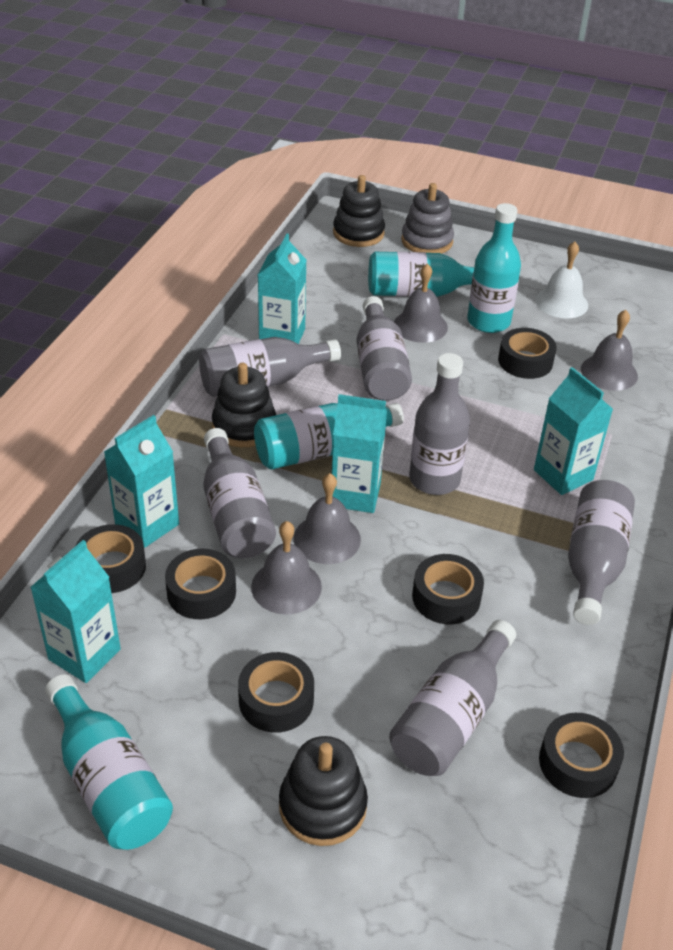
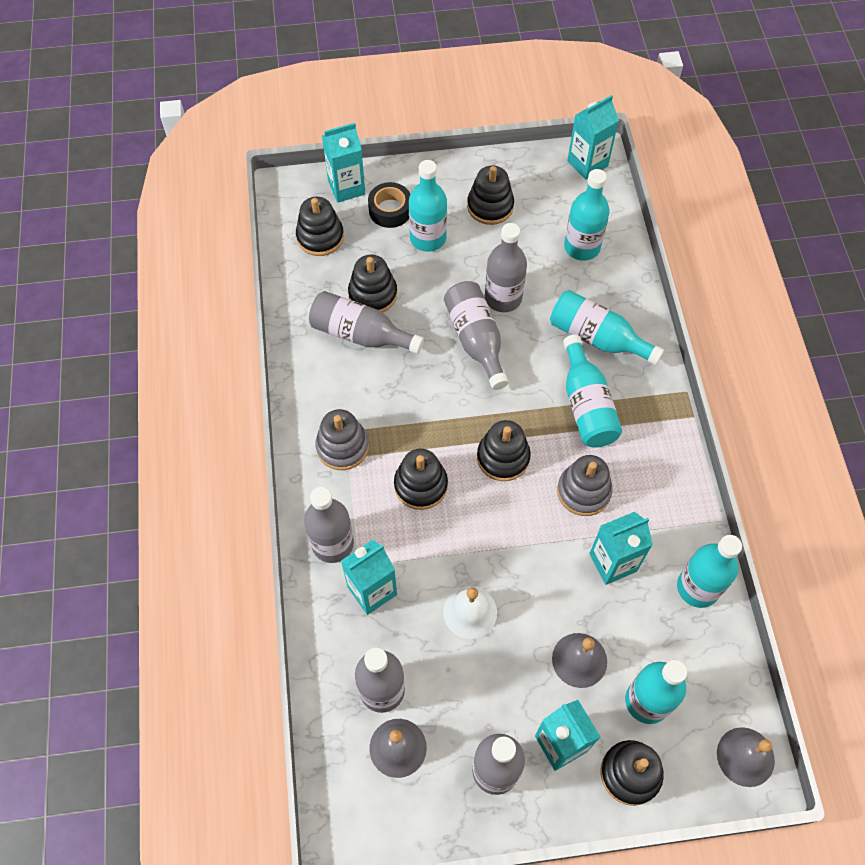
black stacking toy: [212,363,276,447] [279,736,368,846] [333,175,385,247] = 3 -> [296,197,344,256] [348,255,397,313] [394,449,448,510] [467,166,514,225] [477,420,531,481] [600,740,664,806] = 6
black tape: [76,524,146,593] [165,548,236,619] [238,652,314,733] [412,554,484,624] [498,328,556,379] [539,713,624,798] = 6 -> [368,182,411,228] = 1
grey bell: [251,521,322,614] [294,473,361,564] [394,264,448,343] [581,310,638,391] = 4 -> [369,719,427,778] [552,633,607,688] [717,727,775,787] = 3
grey stacking toy: [401,183,454,254] = 1 -> [315,409,369,470] [557,455,613,516] = 2
turquoise bottle: [45,674,173,850] [254,403,404,470] [368,252,474,297] [467,203,521,333] = 4 -> [409,160,447,252] [550,290,664,365] [563,334,622,448] [564,169,610,261] [625,660,687,724] [677,535,742,608] = 6

